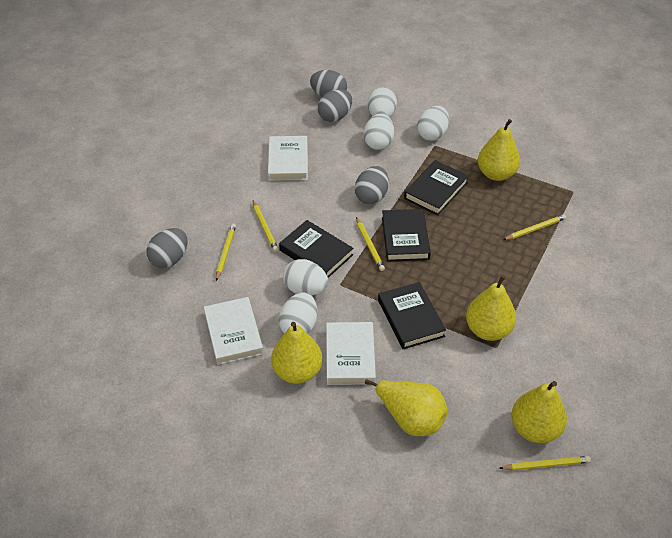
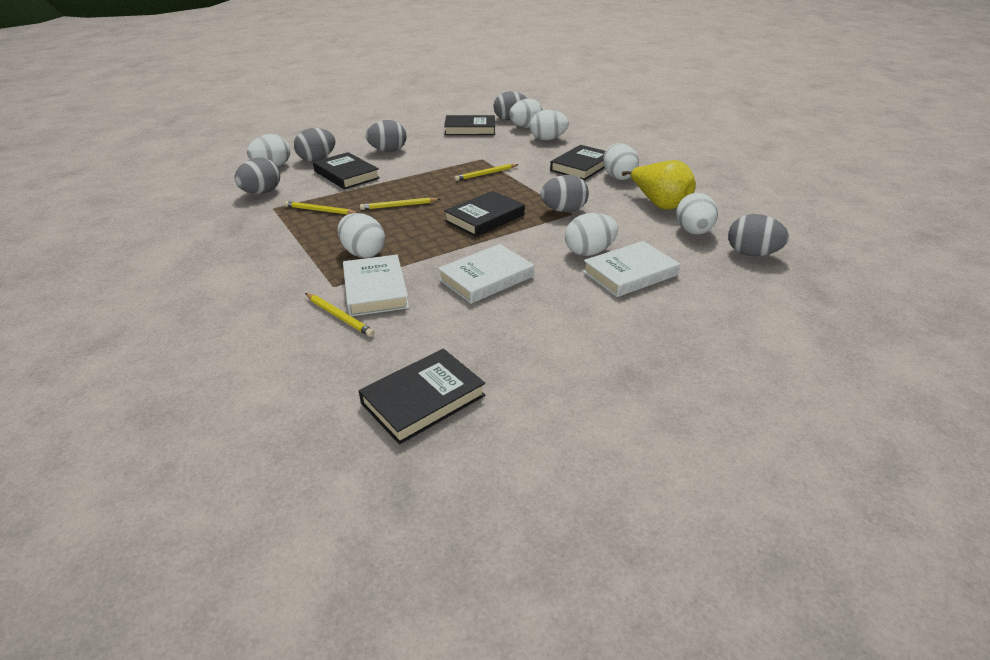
black book: [279,220,353,278] [378,282,446,349] [382,209,431,261] [404,160,469,215] = 4 -> [313,152,380,189] [359,349,485,445] [444,115,495,135] [444,191,525,237] [550,145,605,180] = 5
grey egg: [146,228,187,268] [310,70,347,97] [318,89,352,122] [355,166,389,204] = 4 -> [234,157,280,194] [294,128,335,162] [366,120,407,152] [494,91,527,120] [540,175,589,212] [728,214,789,256] = 6
white egg: [279,292,317,334] [283,259,328,295] [364,113,394,150] [367,87,397,117] [417,106,449,141] = 5 -> [247,134,290,167] [338,213,385,258] [509,99,543,128] [530,110,569,140] [565,213,618,256] [603,143,639,180] [676,193,718,235] = 7
yellow pear: [271,322,323,384] [365,379,448,436] [466,275,516,341] [478,119,520,181] [511,381,567,443] = 5 -> [622,160,696,210] = 1
yellow pencil: [216,223,236,281] [253,201,278,252] [356,217,385,271] [499,456,591,471] [503,214,566,240] = 5 -> [284,201,358,215] [305,293,375,337] [360,197,440,210] [454,164,519,181] = 4

